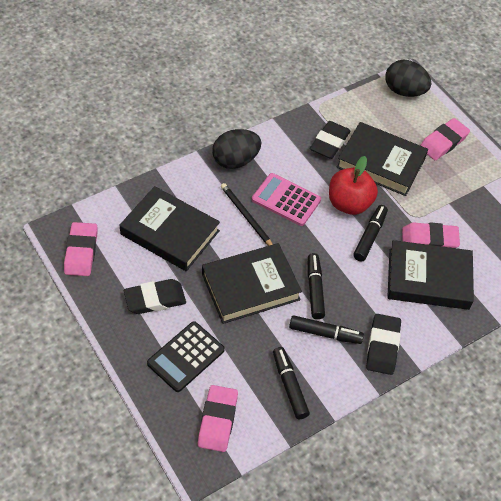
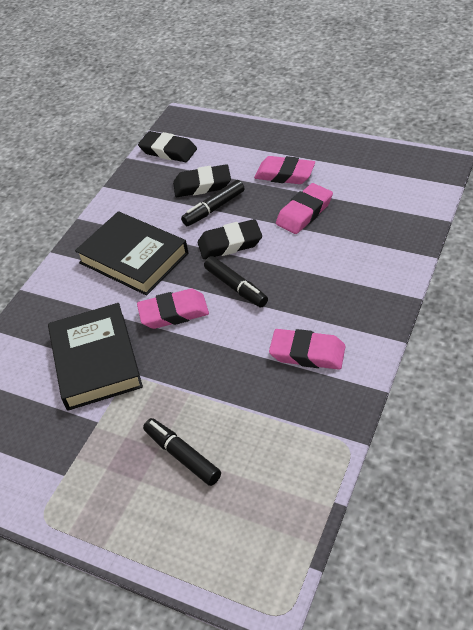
black book: [120,186,220,271] [202,243,302,324] [336,122,428,196] [387,240,474,310] = 4 -> [48,303,143,411] [75,211,188,296] = 2
black calculator: [147,321,225,392] = 1 -> none = 0
black egg: [212,129,261,169] [386,60,431,97] = 2 -> none = 0
black marker: [273,347,310,419] [289,315,364,344] [307,253,325,319] [353,205,388,261] = 4 -> [143,418,221,486] [181,180,245,226] [204,256,268,307] = 3
black pencil: [221,183,273,246] = 1 -> none = 0
pink calculator: [252,173,321,226] = 1 -> none = 0
red apple: [329,156,378,215] = 1 -> none = 0

